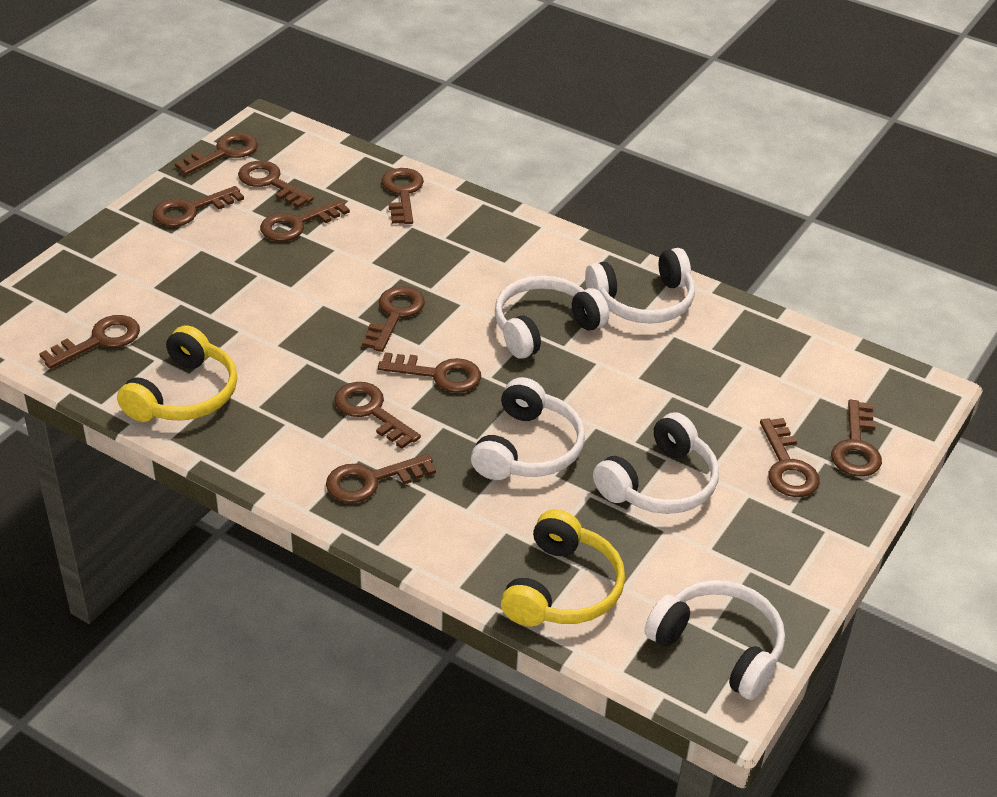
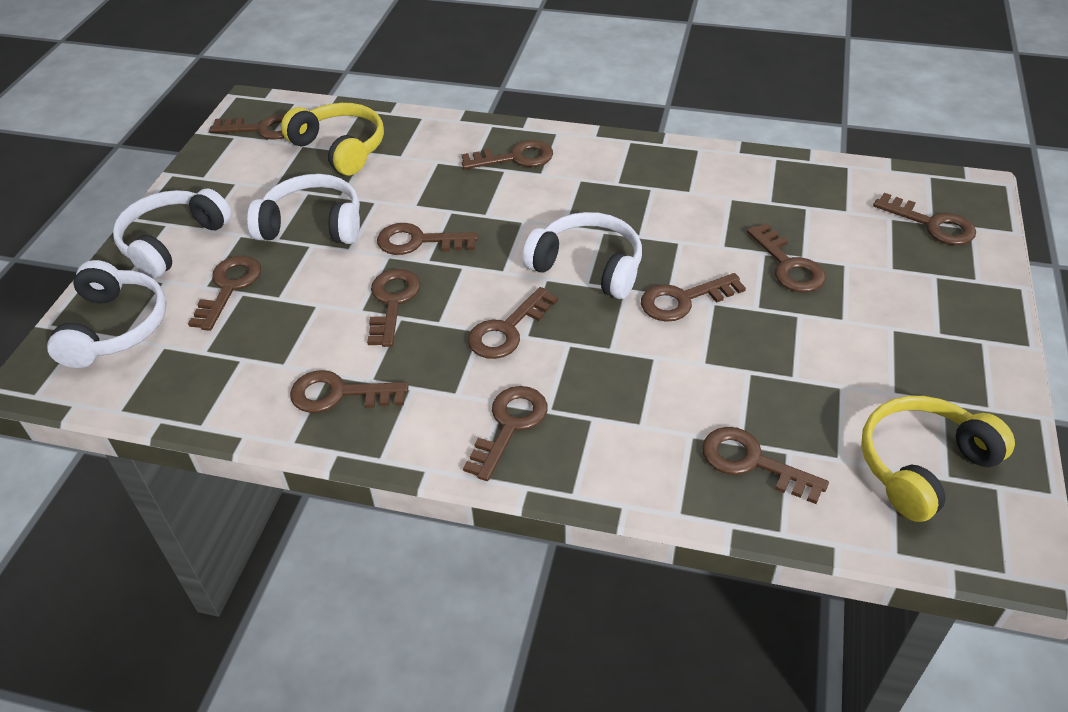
white headphones: [471,377,585,480] [495,275,609,359] [585,248,695,324] [593,412,719,514] [644,580,785,700] = 5 -> [47,260,167,368] [113,188,232,279] [247,174,360,244] [523,212,642,299] = 4

